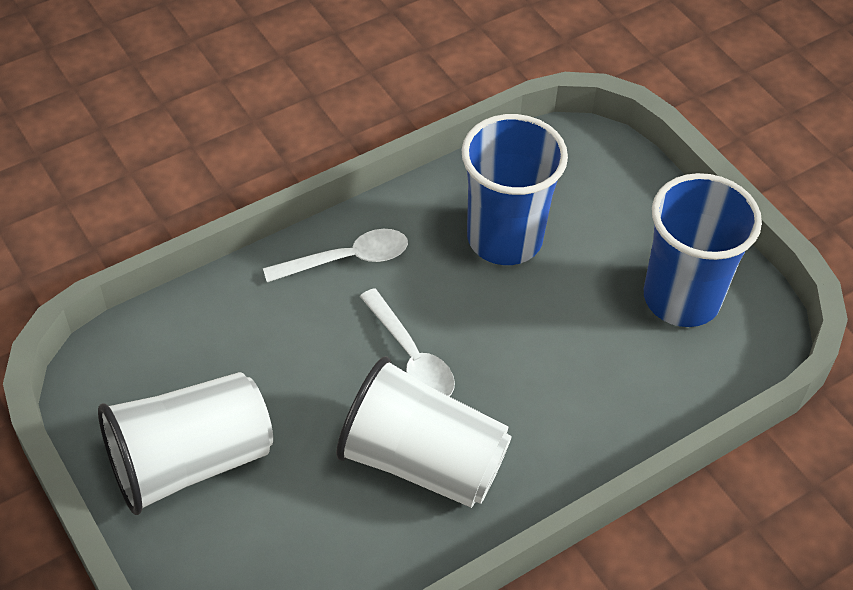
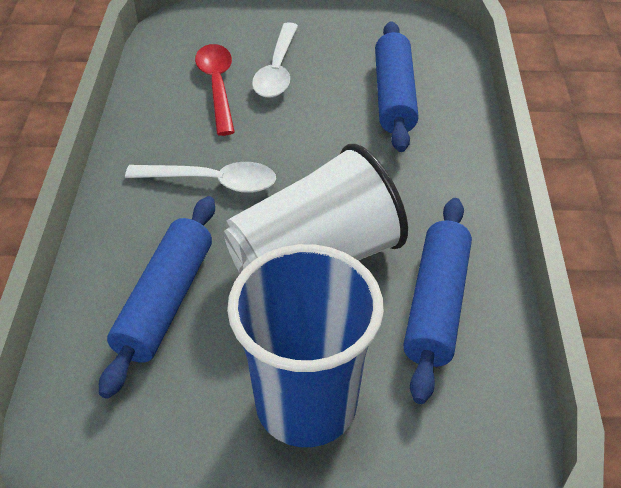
blue cup: [461,114,568,265] [644,173,762,327] = 2 -> [227,244,384,447] = 1
blue rolling pin: none = 0 -> [99,196,215,399] [375,21,419,152] [403,198,472,404] = 3
red spoon: none = 0 -> [195,44,235,136] = 1
white cup: [98,372,273,515] [336,356,511,508] = 2 -> [224,144,408,273] = 1

